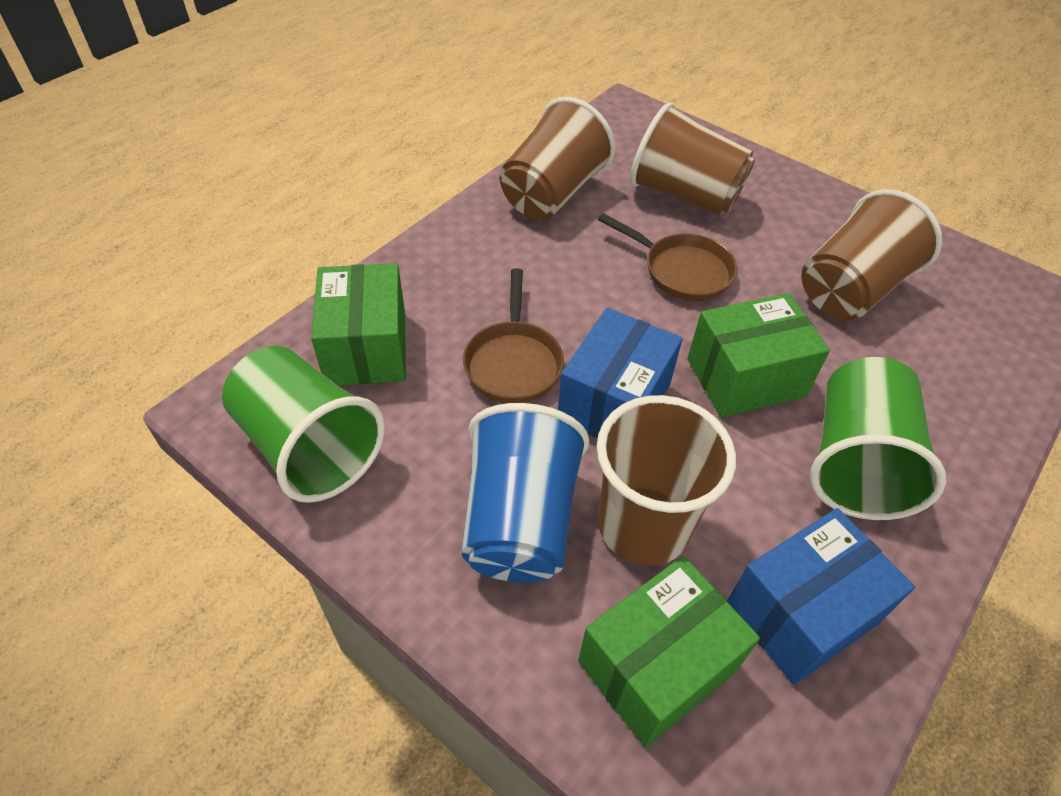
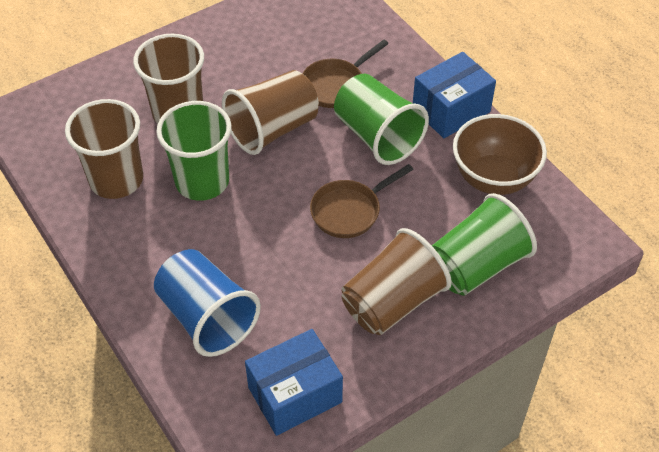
brown bowl: none = 0 -> [453,114,547,195] = 1
green box: [311,263,406,385] [578,556,760,748] [687,293,830,417] = 3 -> none = 0
green cup: [222,346,385,503] [810,357,946,520] = 2 -> [156,101,232,201] [334,74,429,165] [432,193,537,296] = 3

